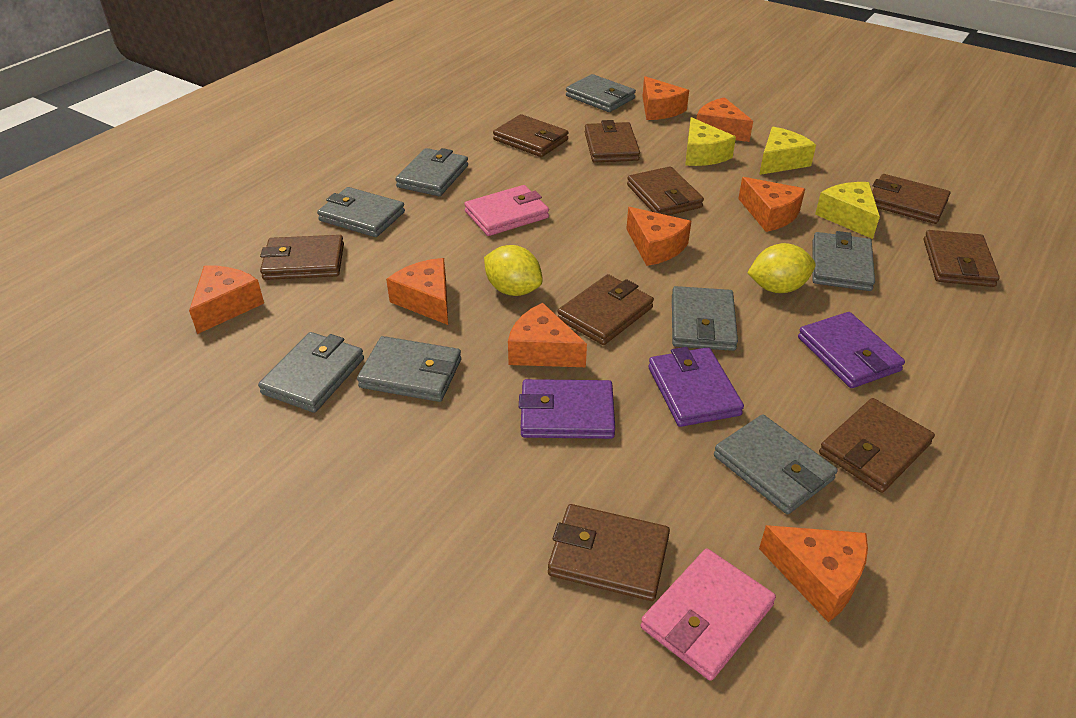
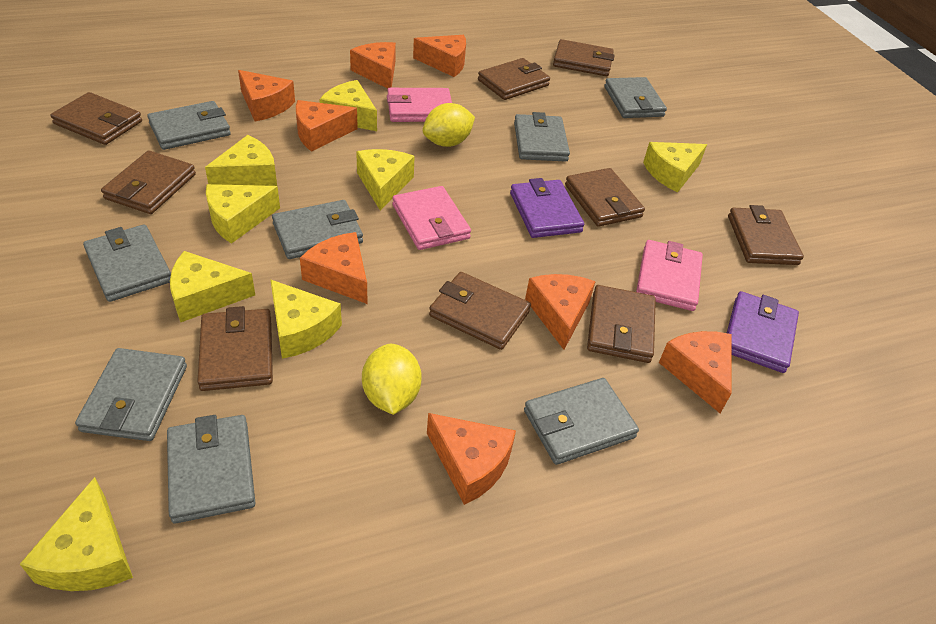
pink wallet: [464,185,549,236] [641,549,776,681] = 2 -> [387,88,452,122] [392,186,471,250] [636,240,703,311] = 3
purple wallet: [519,379,615,439] [648,347,744,427] [798,312,905,388] = 3 -> [510,178,584,238] [727,291,799,373] = 2
yellow cheese: [685,117,736,166] [759,127,816,175] [815,182,880,239] = 3 -> [20,477,133,591] [170,251,255,322] [205,135,277,186] [206,184,280,244] [270,279,342,359] [319,80,377,131] [356,149,415,210] [643,142,707,192] = 8

